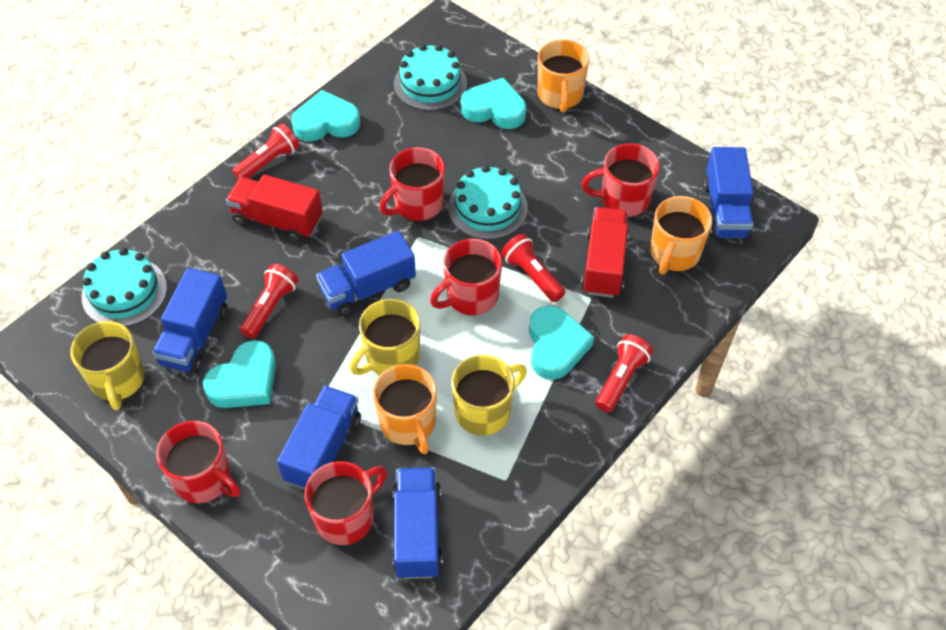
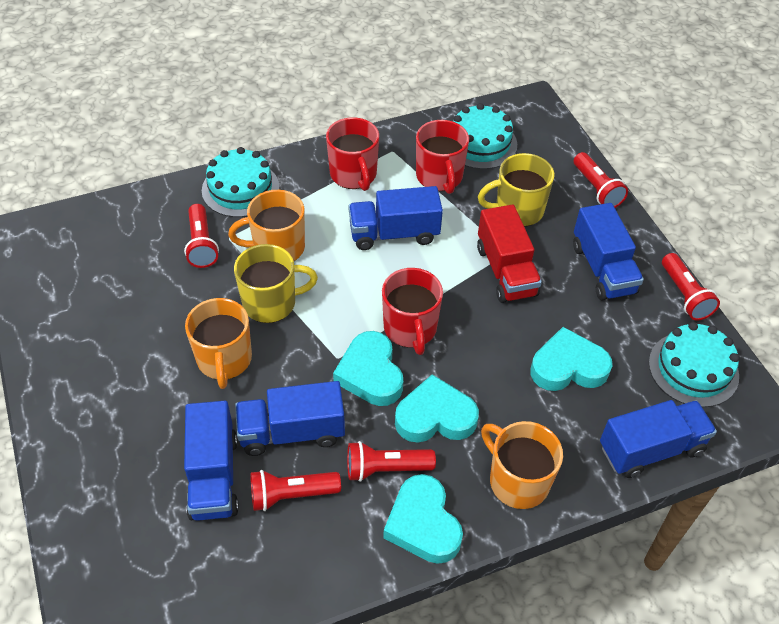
red flashlight: [232,123,299,179] [240,264,299,338] [501,234,565,302] [596,335,653,412] = 4 -> [184,204,219,268] [250,470,341,511] [347,441,436,482] [574,152,628,208] [662,253,720,321] = 5
red mug: [156,421,240,503] [304,461,387,545] [379,147,445,221] [430,238,502,315] [581,143,660,217] = 5 -> [326,117,379,191] [382,268,443,355] [416,120,469,194] = 3
red truck: [226,174,323,242] [581,207,629,298] = 2 -> [477,205,542,303] = 1
yellow mug: [70,321,145,410] [350,299,420,375] [451,355,527,436] = 3 -> [234,244,318,323] [478,153,554,227] = 2

